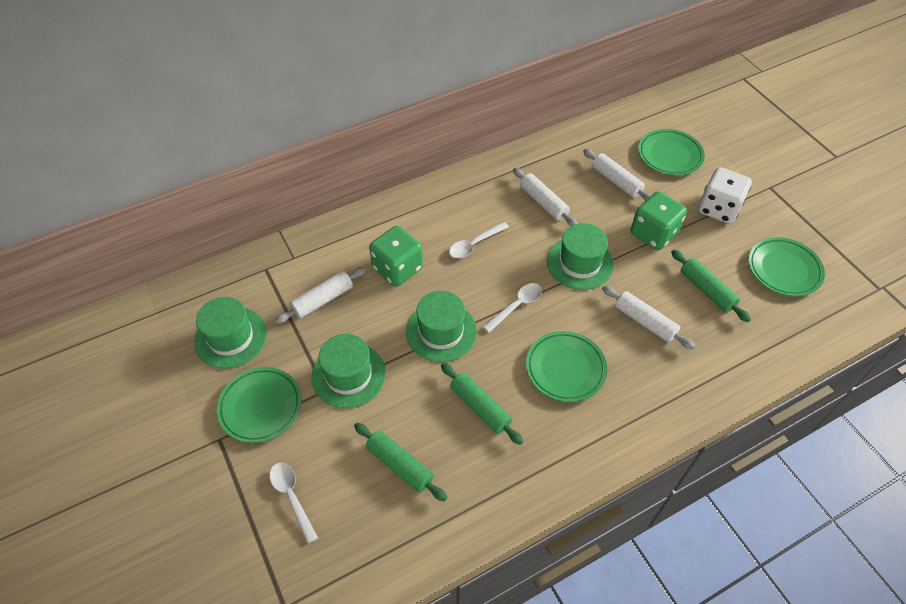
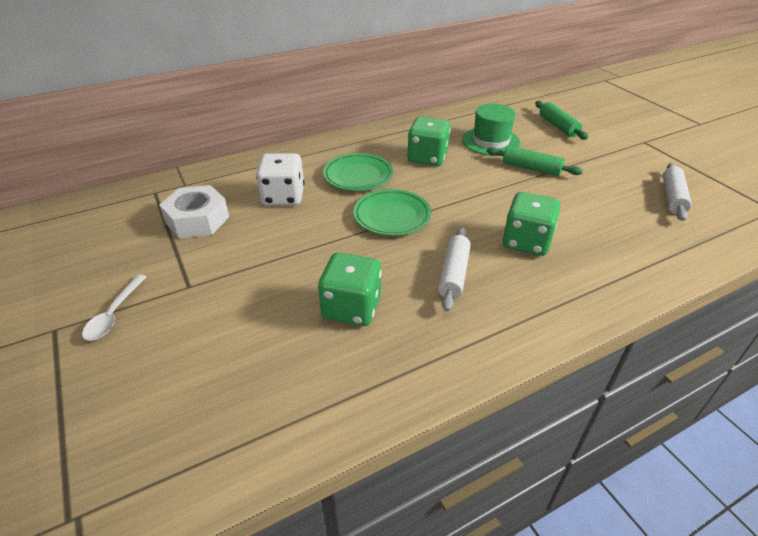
green dice: [369,226,423,287] [631,191,687,250] = 2 -> [318,253,382,326] [407,117,451,166] [503,192,560,256] = 3
green hat: [194,297,267,369] [311,334,386,408] [406,291,477,362] [547,223,614,290] = 4 -> [462,104,521,156] = 1
green plate: [217,367,302,443] [526,331,607,402] [638,129,705,176] [748,237,825,296] = 4 -> [323,153,393,191] [353,189,431,236] = 2
green rolling pin: [354,423,447,501] [441,363,523,445] [671,250,751,322] = 3 -> [487,146,583,176] [535,101,588,140] = 2
white nut: none = 0 -> [159,185,229,238] = 1
white rolling pin: [275,267,366,324] [513,168,578,226] [583,149,651,201] [602,285,695,349] = 4 -> [438,227,471,311] [663,163,692,221] = 2
white spoon: [270,463,318,544] [449,222,509,258] [483,283,542,333] = 3 -> [82,274,147,341] = 1

